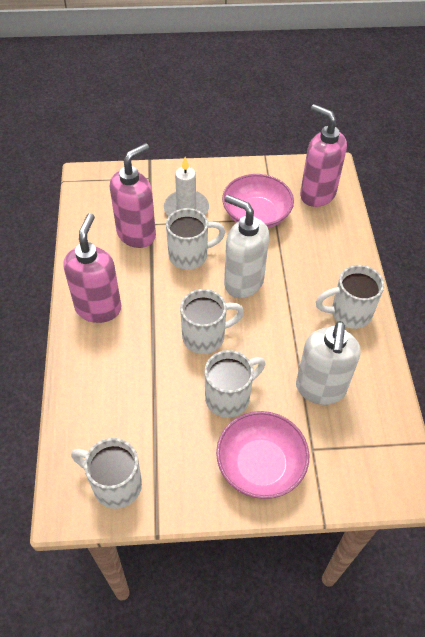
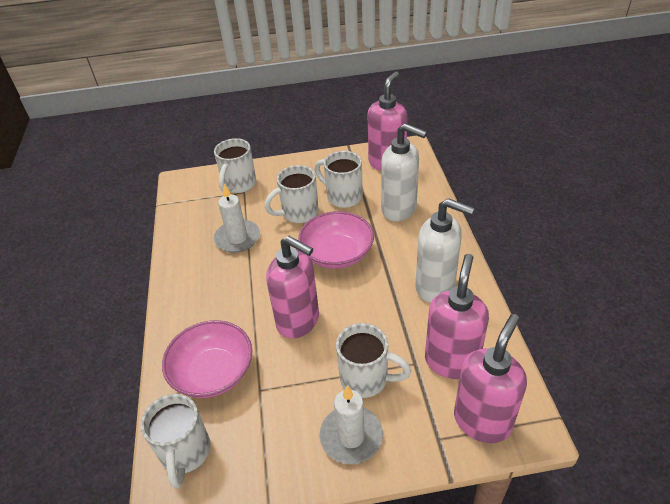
pink soap dispenser: [63,213,121,323] [110,143,156,248] [300,104,347,207] = 3 -> [266,236,319,339] [368,71,408,171] [425,254,489,379] [454,314,527,443] = 4
white candle: [164,157,209,216] = 1 -> [214,184,260,253] [320,386,383,464] = 2

